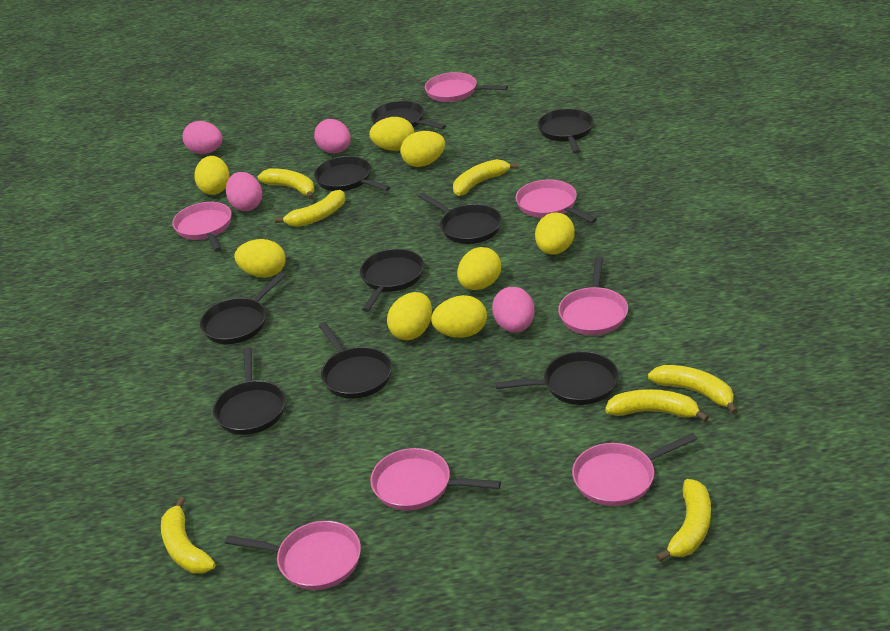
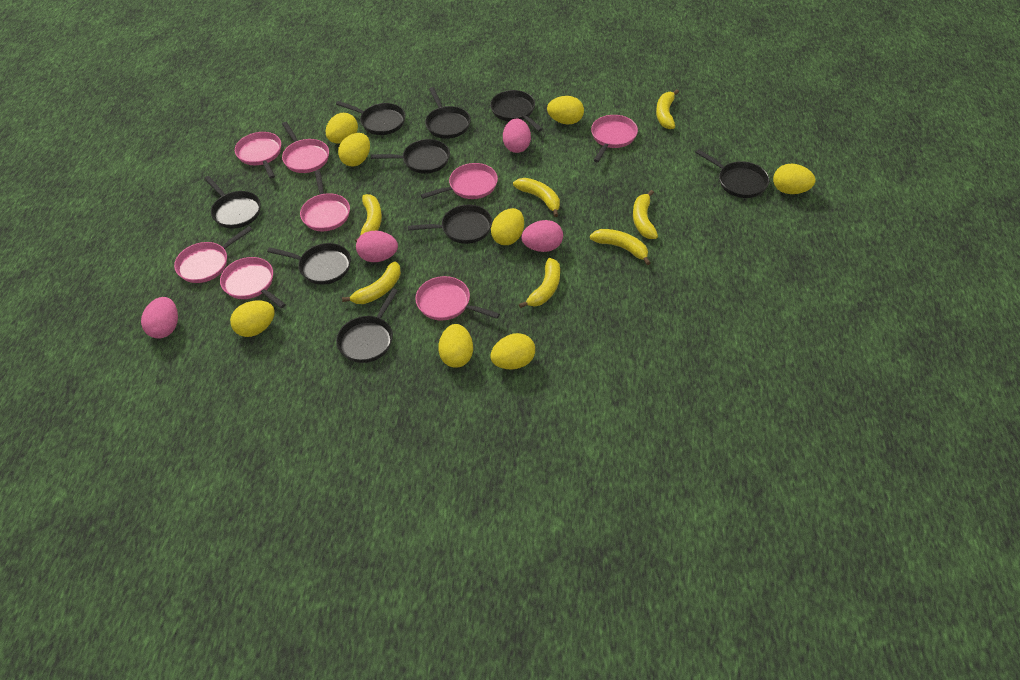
pink pan: [172,202,232,252] [225,521,361,590] [370,448,501,510] [425,72,508,102] [516,180,597,223] [558,256,628,335] [572,433,697,506] = 7 -> [174,226,252,283] [220,257,286,308] [235,132,281,179] [282,122,329,173] [300,170,350,231] [415,276,500,320] [421,163,498,199] [591,115,638,162] = 8

